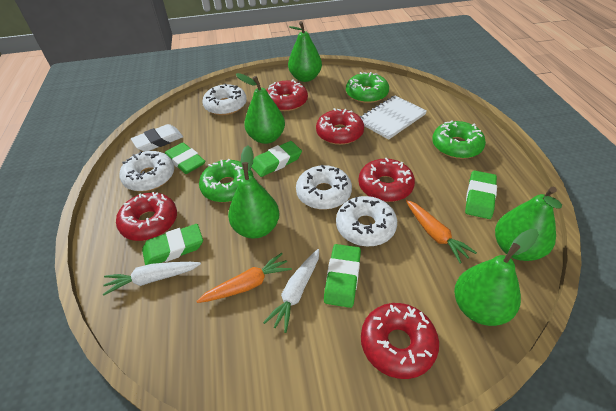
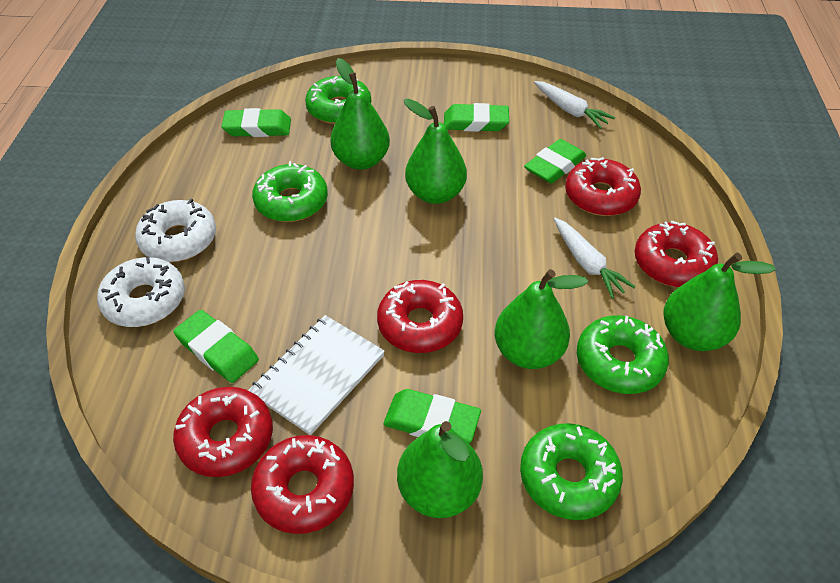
green donut: [199,159,254,202] [346,72,389,103] [432,120,486,159] = 3 -> [252,161,328,222] [305,76,371,124] [520,423,623,520] [577,315,669,394] = 4
orange carrot: [197,253,292,303] [406,200,477,263] = 2 -> none = 0
white donut: [120,151,174,192] [202,83,247,115] [296,165,352,210] [336,196,397,246] = 4 -> [97,257,185,327] [135,199,216,262] = 2
white eraser: [131,124,183,152] = 1 -> none = 0

